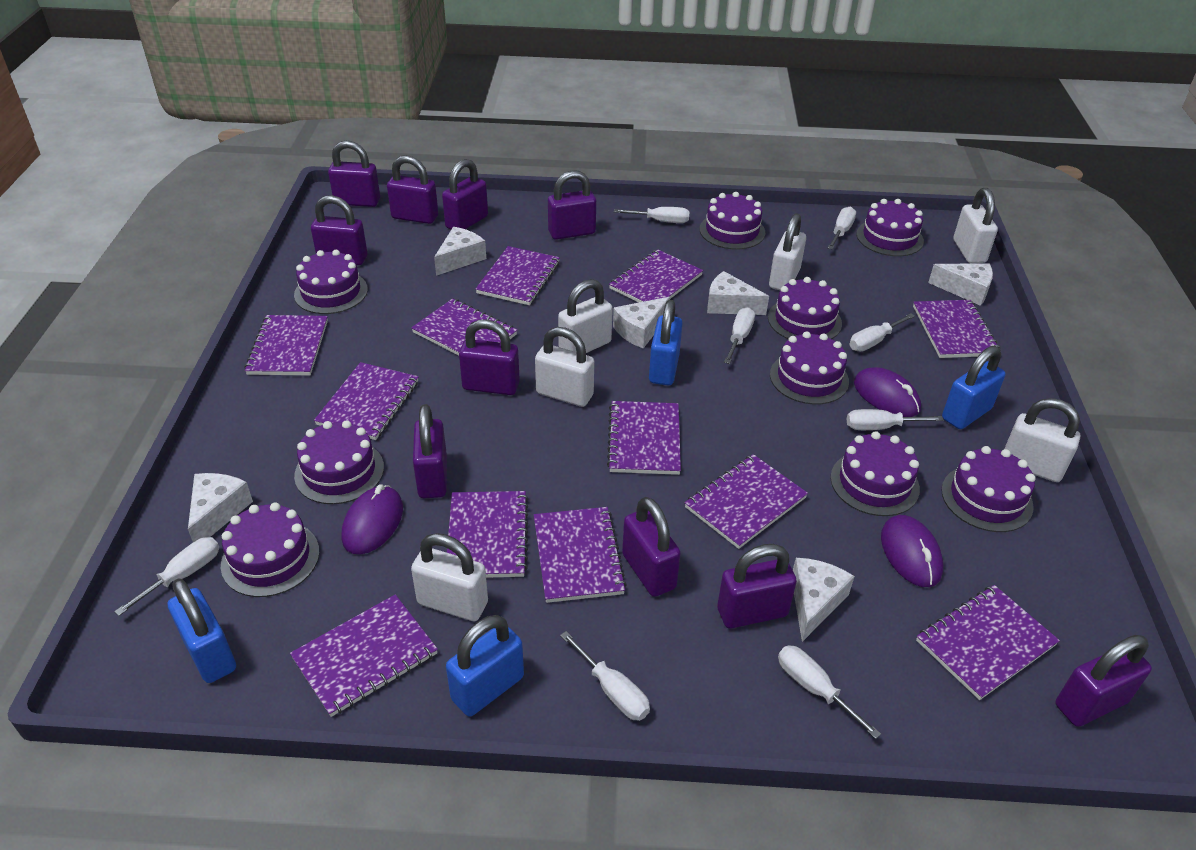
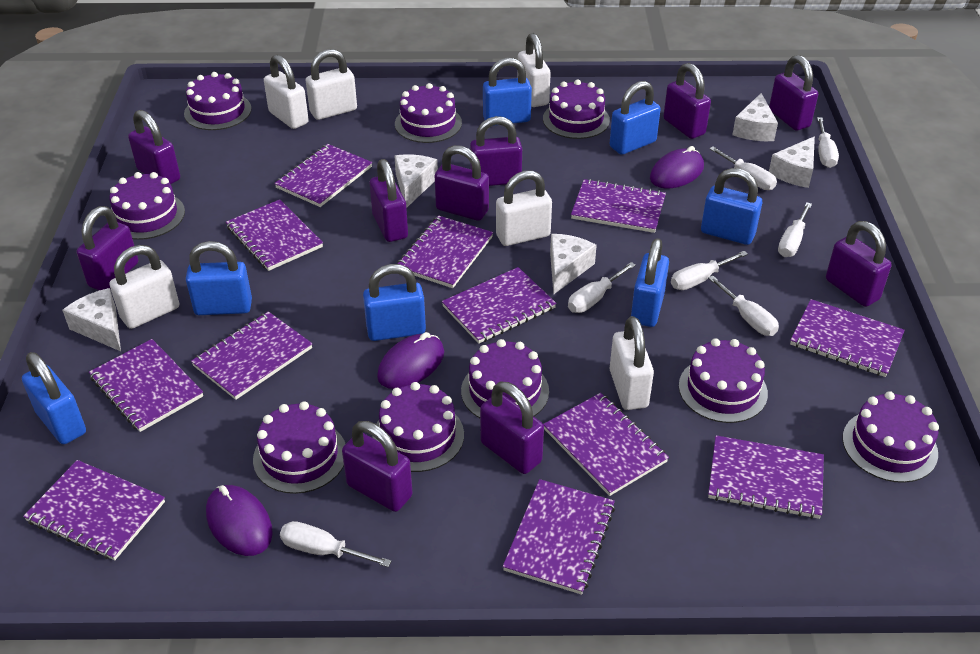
blue padlock: [168,578,236,683] [446,615,524,717] [649,300,683,385] [942,346,1005,429] = 4 -> [22,352,86,444] [186,241,252,315] [363,264,426,341] [483,58,532,126] [610,81,661,155] [631,238,669,327] [701,168,762,245] = 7
white cheese: [188,473,253,542] [434,227,486,276] [613,297,670,349] [707,271,769,315] [793,558,855,642] [928,263,993,306] = 6 -> [62,288,121,351] [394,155,438,208] [550,234,597,294] [732,93,778,141] [769,136,815,188] = 5
white screwdriver: [114,537,219,616] [560,631,650,721] [614,207,690,223] [724,307,755,364] [778,645,881,739] [828,207,856,249] [847,409,944,430] [849,313,915,351] = 8 -> [280,521,391,567] [568,262,636,313] [671,251,748,290] [708,275,779,336] [709,146,777,190] [778,202,812,257] [817,117,839,168] = 7

